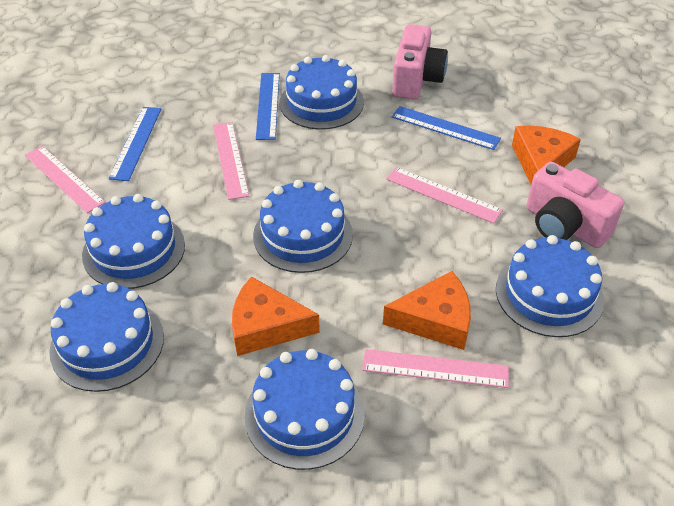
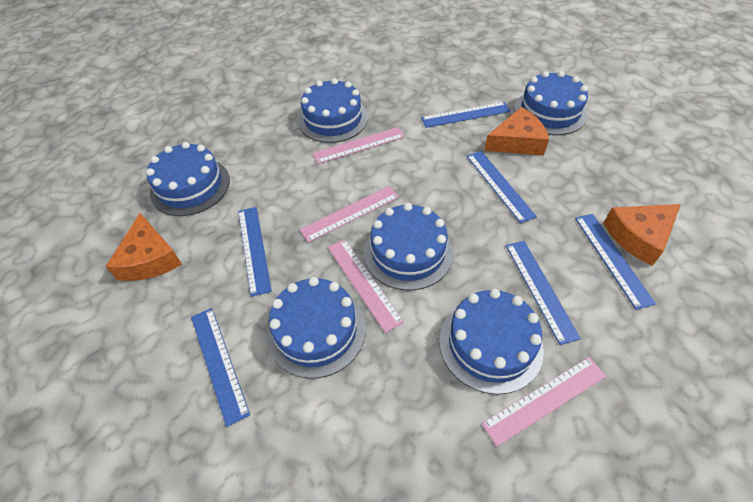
blue ruler: [109,107,161,181] [256,73,280,140] [392,106,501,150] = 3 -> [191,308,250,427] [238,207,272,297] [421,102,511,128] [467,151,537,223] [506,241,581,345] [575,214,656,310] = 6
pink camera: [392,24,448,100] [527,162,624,248] = 2 -> none = 0

